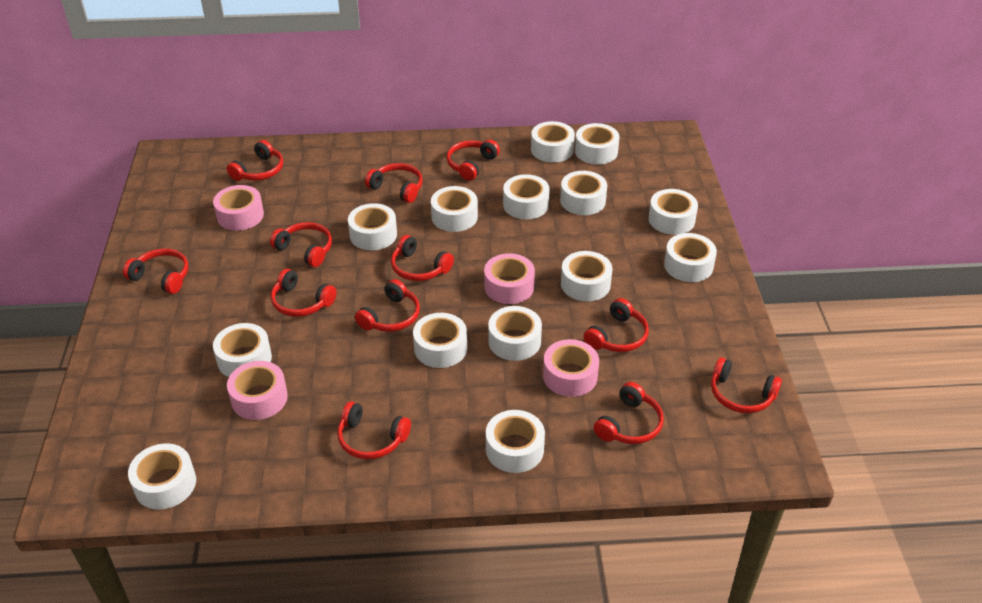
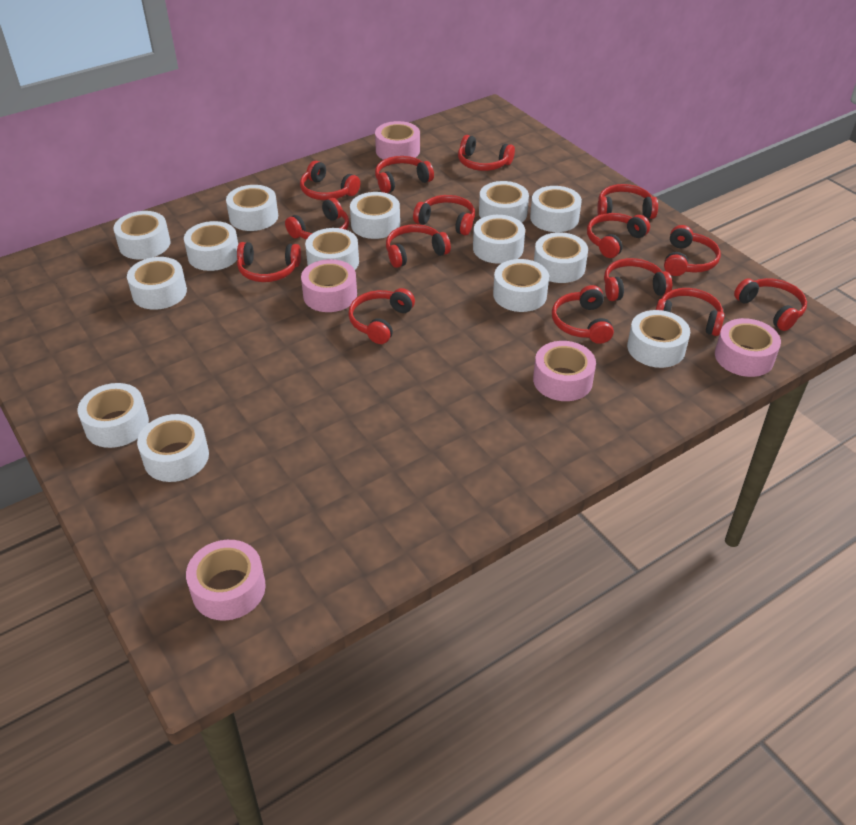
pink tape: [213,185,264,231] [227,361,288,420] [484,253,535,304] [543,339,599,397] = 4 -> [186,540,266,621] [301,259,357,312] [375,121,420,160] [533,341,596,401] [715,318,781,377] = 5
red headphones: [123,249,188,294] [227,140,283,181] [270,222,332,267] [271,269,337,317] [337,401,411,459] [355,279,420,332] [365,163,423,203] [391,235,454,281] [447,140,500,181] [583,298,649,352] [593,382,664,444] [711,357,782,413] = 12 -> [237,242,301,282] [285,198,349,240] [300,161,361,200] [348,288,415,344] [375,156,434,193] [386,224,451,268] [413,195,475,235] [458,135,515,171] [552,285,614,344] [587,213,650,258] [597,184,658,219] [604,258,672,301] [656,288,725,336] [664,225,721,276] [734,278,807,331] = 15

